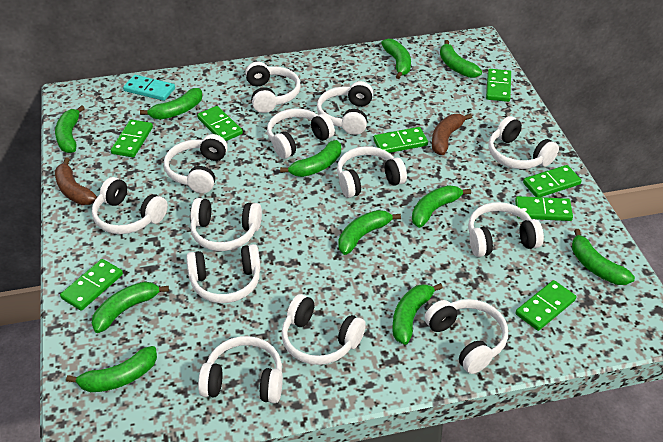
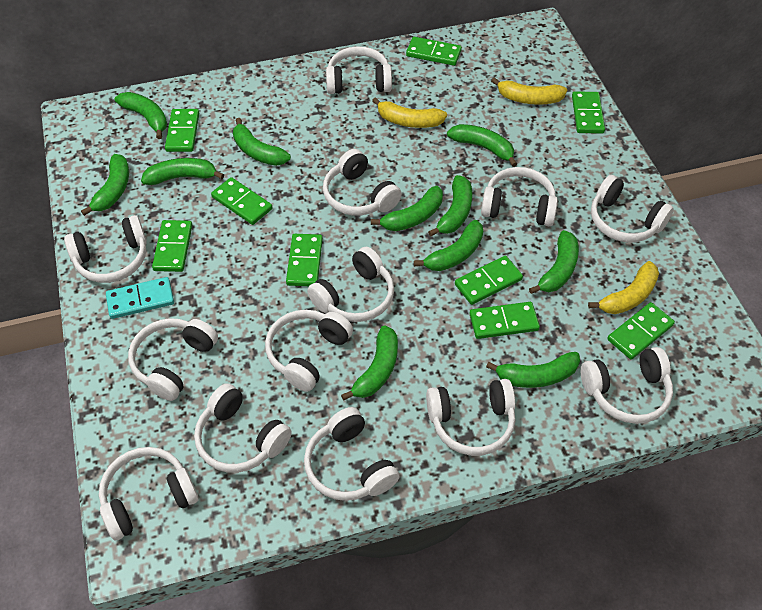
brown banana: [55,158,97,205] [432,113,472,155] = 2 -> none = 0
green domino: [60,259,123,311] [111,119,153,157] [197,106,243,141] [373,127,428,153] [486,69,511,102] [515,196,573,221] [516,280,576,331] [523,165,582,197] = 8 -> [152,220,192,272] [165,109,199,152] [211,177,273,225] [286,234,323,286] [406,37,462,66] [455,256,523,305] [470,302,540,339] [572,91,605,134] [607,302,675,360] = 9
yellow banana: none = 0 -> [372,97,447,128] [491,77,567,105] [588,261,659,314] = 3

